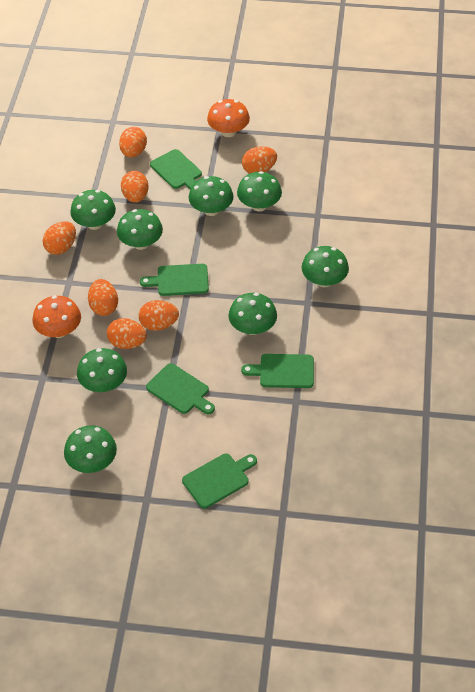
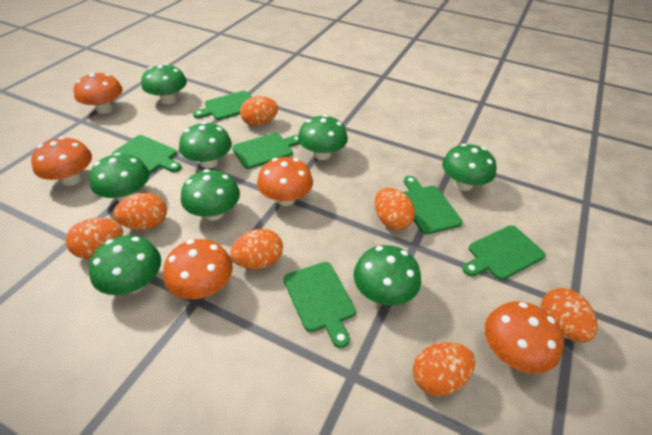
green cutting board: [140,264,209,296] [146,363,215,414] [150,149,202,189] [182,454,257,509] [241,354,314,388] = 5 -> [112,135,181,173] [193,91,252,120] [232,133,300,169] [284,262,356,348] [403,176,462,235] [462,225,546,280] = 6
orange mushroom: [32,296,81,338] [207,99,250,137] = 2 -> [31,137,92,186] [74,72,123,114] [163,239,233,299] [257,157,313,206] [485,301,564,374] = 5

